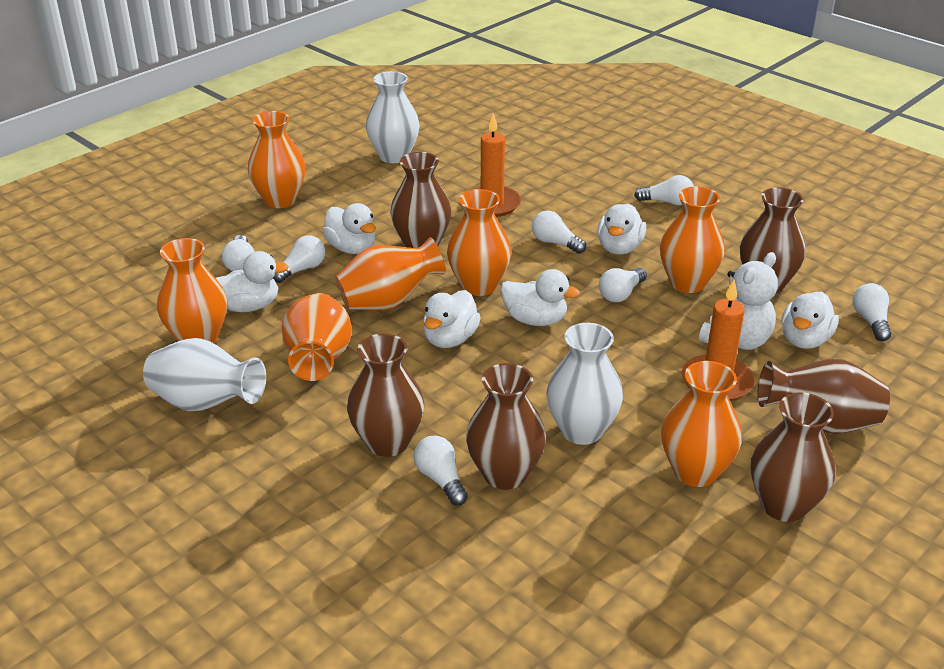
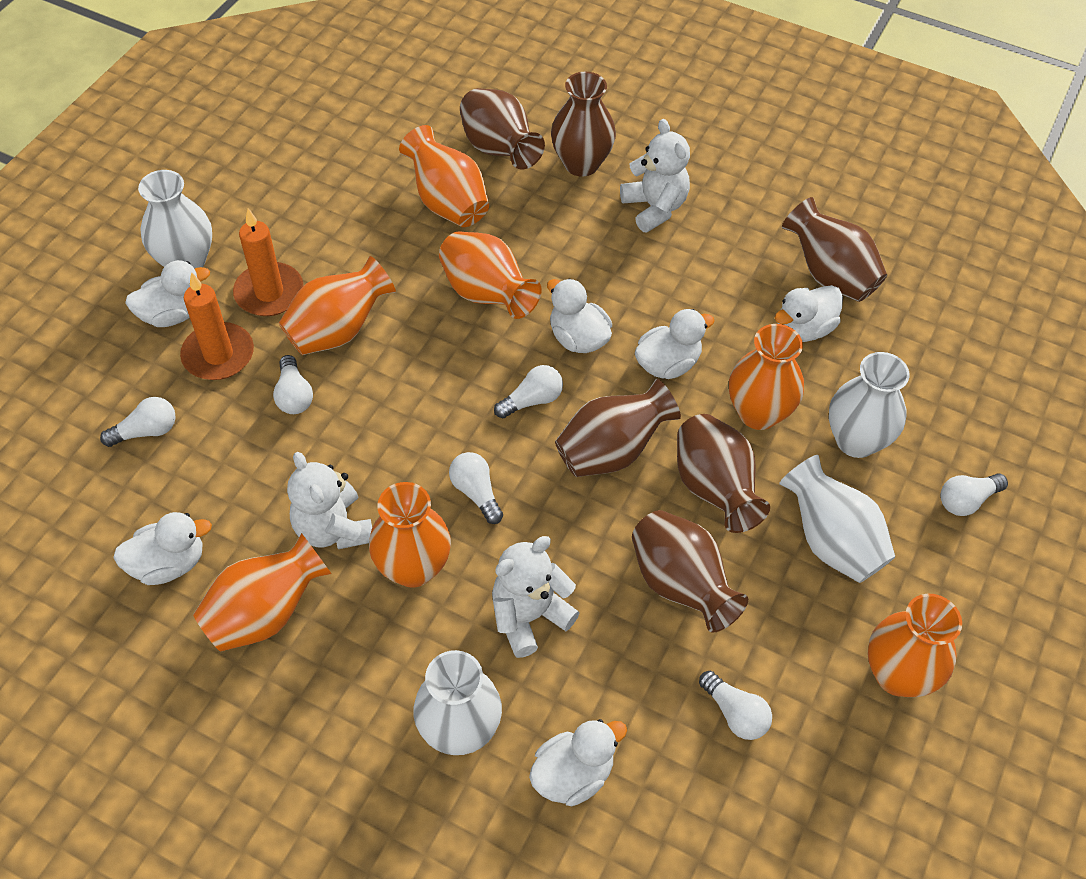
white light bulb: [222,235,255,271] [273,235,325,283] [414,436,468,505] [532,210,586,254] [599,268,647,302] [634,175,694,205] [852,283,891,341] = 7 -> [100,397,176,447] [273,355,313,414] [449,452,503,524] [494,365,563,418] [699,671,772,740] [940,473,1008,516] = 6
white teddy bear: [699,252,778,350] = 1 -> [287,452,372,549] [492,536,579,658] [620,119,690,233] = 3
white vase: [143,338,266,411] [366,71,420,163] [546,323,623,445] = 3 -> [138,170,212,269] [413,650,502,755] [779,455,895,583] [829,352,910,458] = 4

